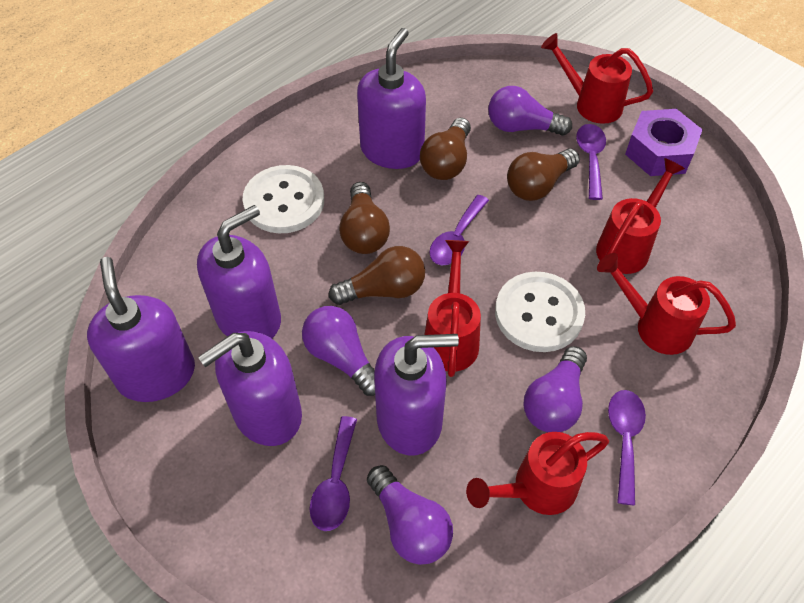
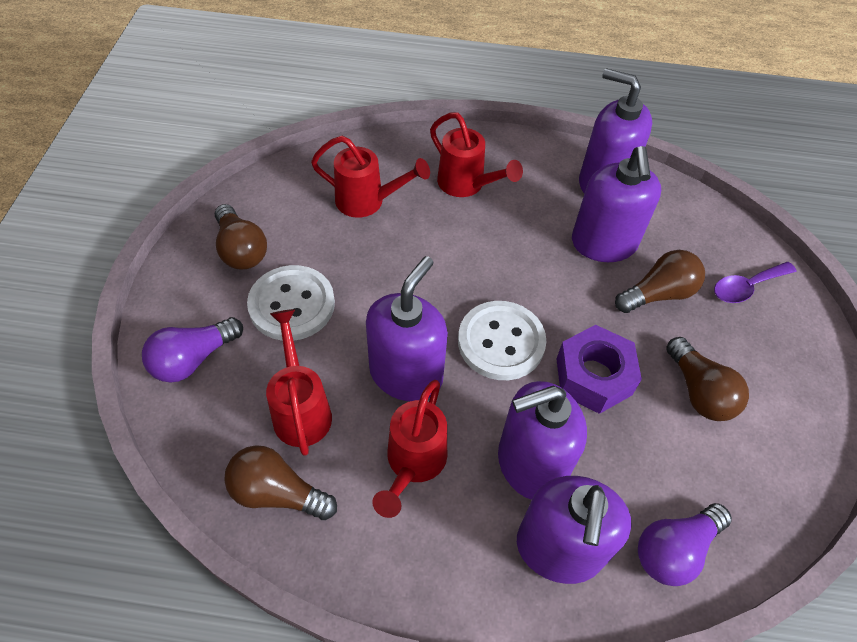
purple light bulb: [302,306,375,396] [367,465,453,565] [488,86,572,136] [524,346,587,432] = 4 -> [142,317,243,383] [638,503,732,586] = 2
purple spoon: [310,416,357,531] [429,195,489,265] [576,124,606,200] [608,390,646,505] = 4 -> [714,262,797,303] = 1
red watering can: [425,240,481,377] [466,432,609,515] [541,33,653,124] [596,158,685,274] [597,253,736,355] = 5 -> [266,309,332,456] [311,136,430,218] [372,380,447,518] [430,112,523,197] = 4

